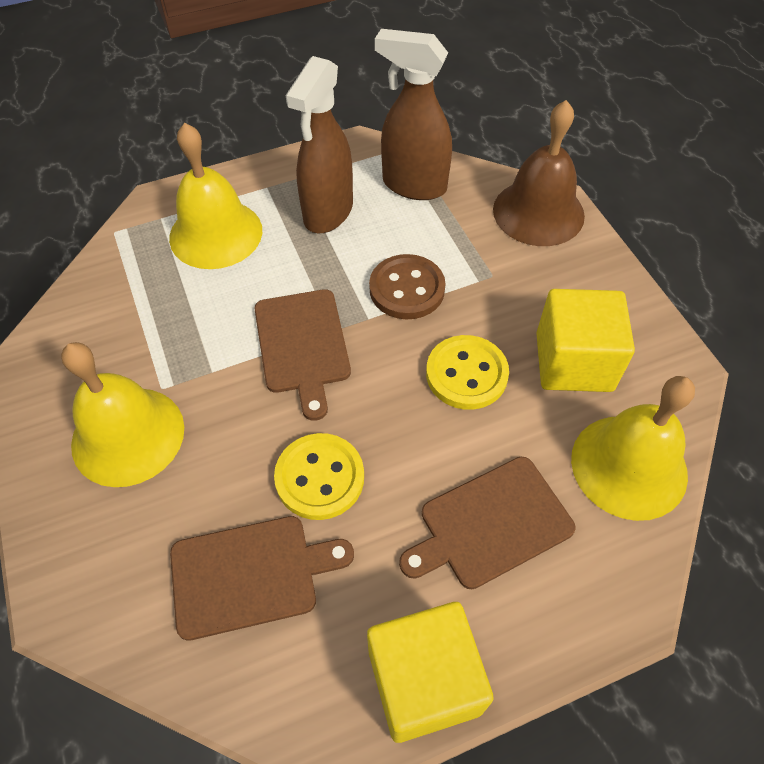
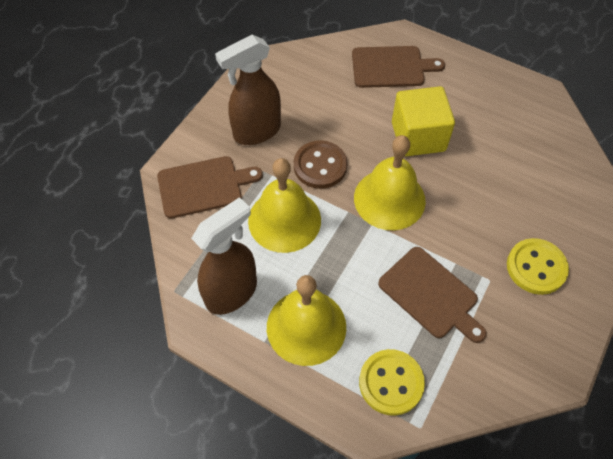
brown bell: [493,100,585,246] = 1 -> none = 0
yellow cube: [367,602,493,743] [536,289,635,392] = 2 -> [392,86,455,157] = 1

